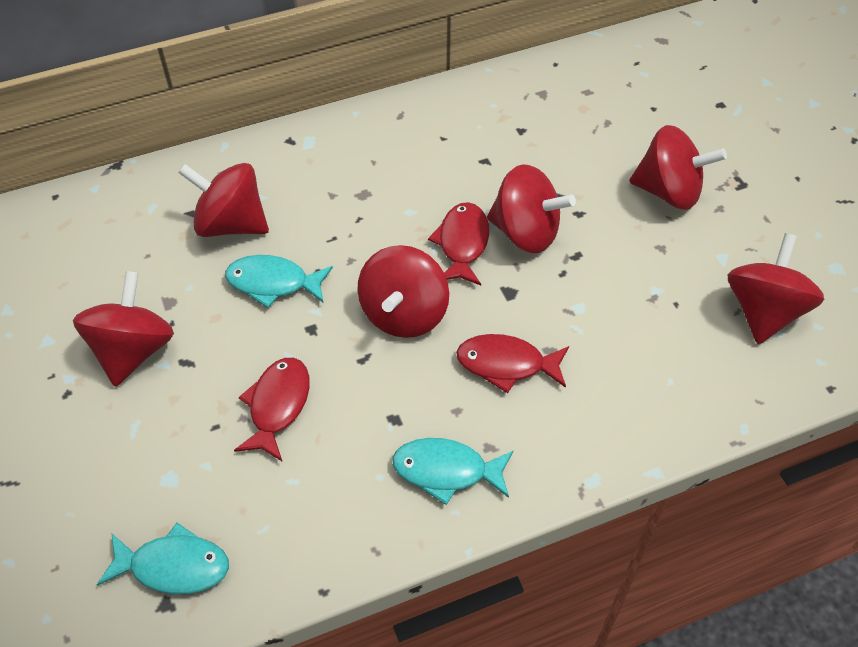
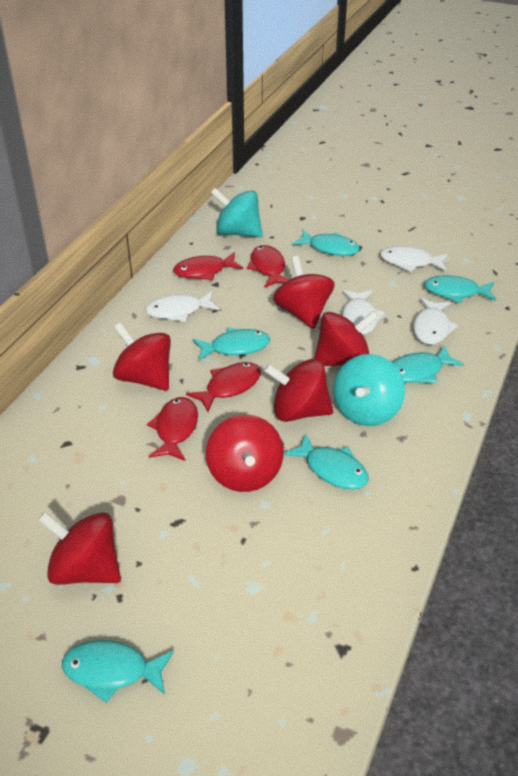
red fish: [234,358,310,461] [428,202,489,286] [456,334,569,393] = 3 -> [147,397,198,461] [173,252,243,280] [186,362,261,412] [247,245,289,288] = 4
turquoise fish: [97,523,229,594] [225,255,333,308] [392,438,514,505] = 3 -> [62,640,174,703] [193,327,270,361] [283,434,369,490] [292,230,360,256] [392,345,464,383] [424,275,496,303] = 6
turquoise spinning top: none = 0 -> [211,188,263,237] [333,354,405,426] = 2
white fish: none = 0 -> [145,291,219,322] [342,290,385,335] [380,246,448,272] [413,298,458,345] = 4

